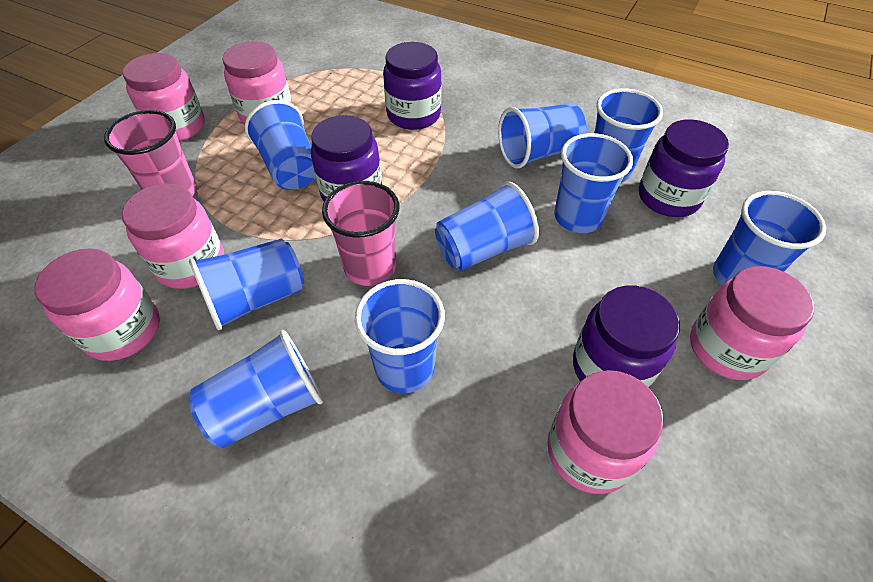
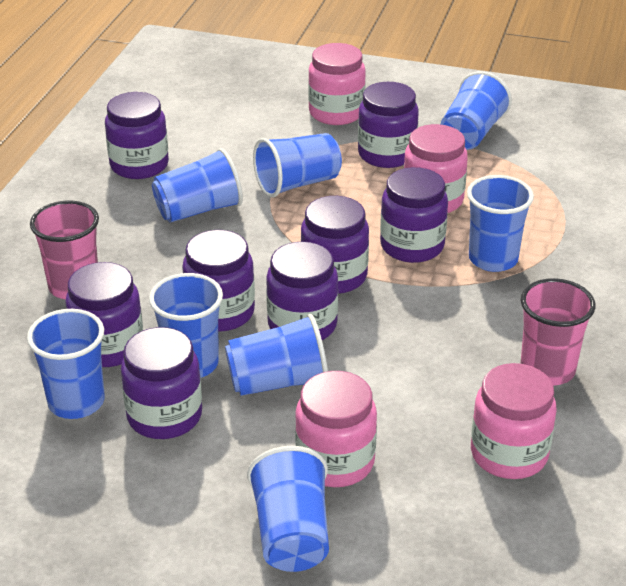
blue cup: [188,330,323,448] [189,239,304,330] [245,100,316,190] [355,279,445,393] [435,182,539,271] [498,103,587,168] [554,133,633,233] [594,89,663,182] [713,191,826,285] = 9 -> [27,309,105,419] [149,273,223,378] [152,148,243,223] [225,314,328,396] [247,446,329,572] [253,133,342,198] [440,71,512,150] [467,175,534,272] = 8
pink jar: [34,248,160,361] [122,53,205,142] [122,183,224,289] [222,41,292,124] [547,370,664,494] [690,266,815,380] = 6 -> [295,371,377,487] [308,43,366,125] [404,124,468,213] [471,363,557,479] = 4
purple jar: [311,115,382,201] [383,42,441,130] [573,285,680,387] [639,119,729,217] = 4 -> [65,262,143,367] [105,92,169,179] [121,327,202,439] [182,230,255,332] [266,242,338,340] [301,196,369,294] [358,82,419,168] [380,167,448,263] = 8

